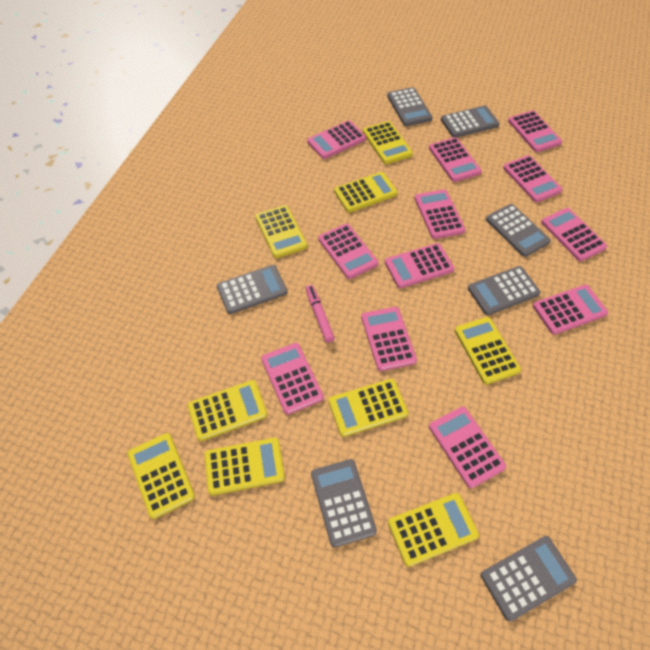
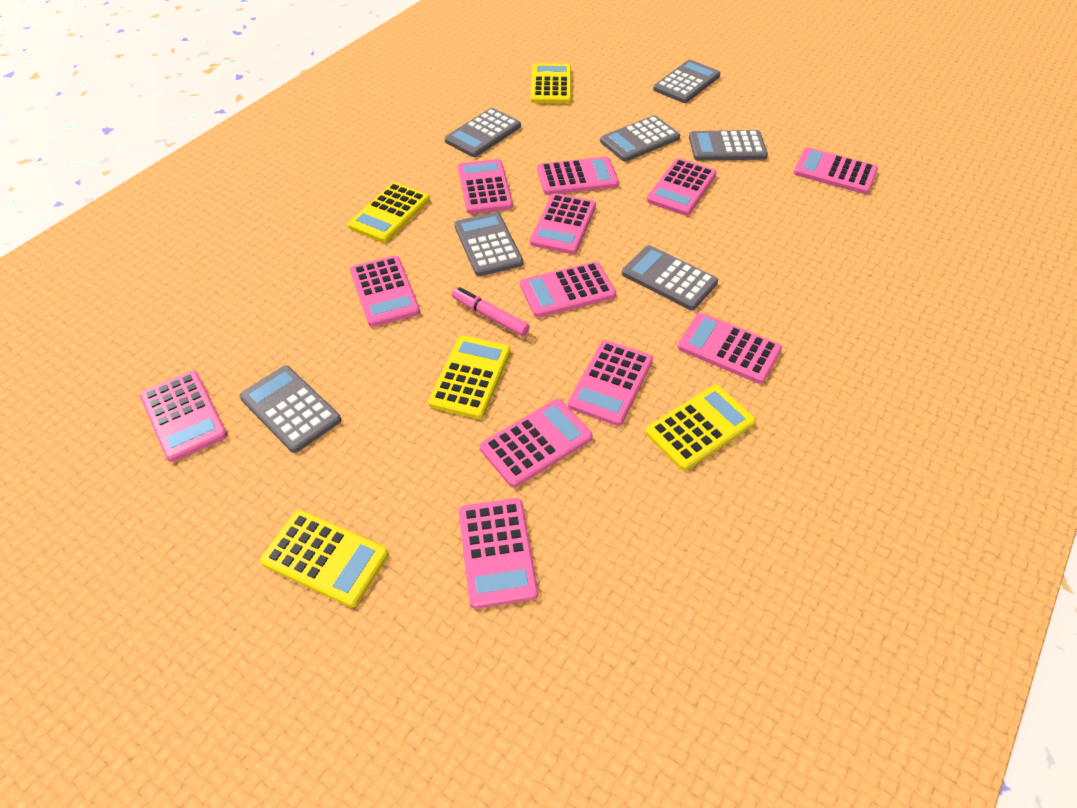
yellow calculator: [127,433,195,519] [188,380,267,441] [205,438,285,496] [255,205,307,258] [328,379,408,437] [334,172,398,213] [363,121,413,164] [388,493,479,567] [455,317,521,385] = 9 -> [260,510,389,607] [348,182,430,243] [428,336,511,419] [531,63,571,104] [645,385,756,471] = 5

